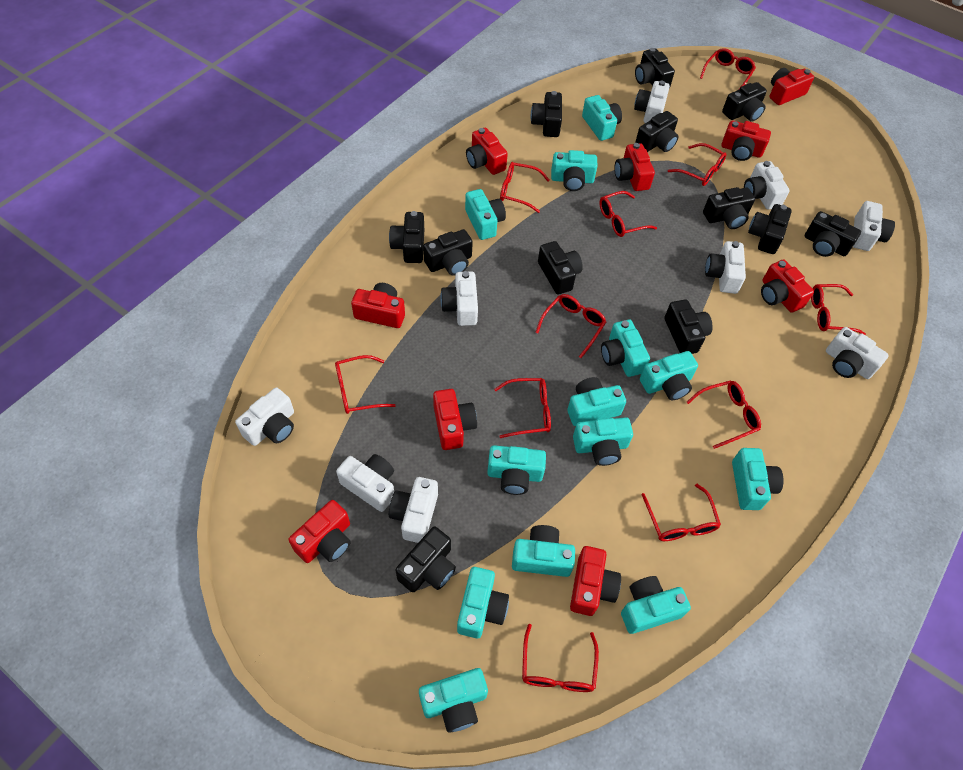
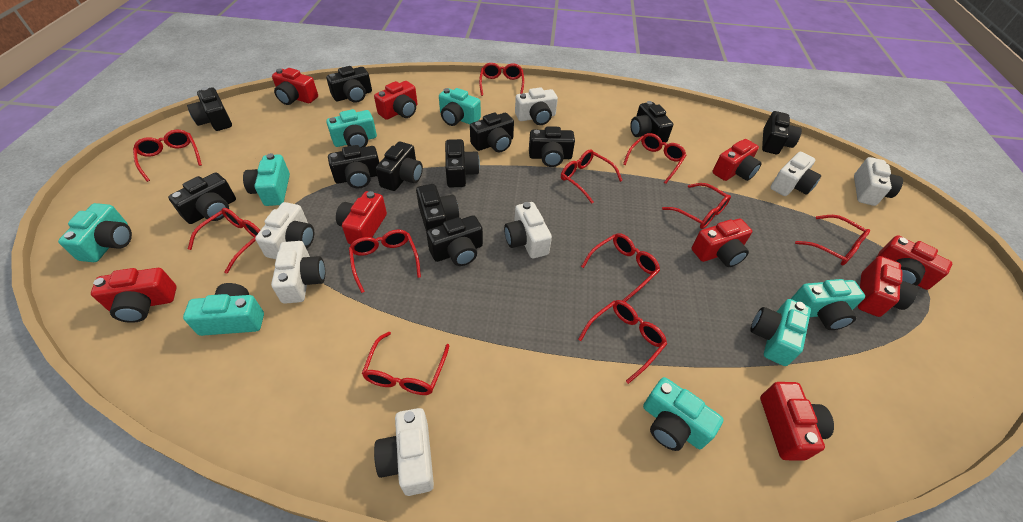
turquoise camera: [419,668,488,733] [457,567,509,638] [465,189,506,240] [487,445,546,495] [512,525,575,577] [551,150,597,191] [567,377,626,426] [573,417,633,466] [582,95,622,141] [601,320,650,377] [621,576,691,634] [640,351,698,401] [732,448,784,510] = 13 -> [58,203,132,262] [183,283,264,336] [243,153,290,206] [326,109,377,148] [439,88,481,126] [643,377,724,451] [750,299,811,366] [791,279,865,330] = 8
white camera: [235,388,294,446] [336,454,394,512] [389,477,438,543] [440,271,478,326] [634,81,670,123] [705,241,746,294] [744,161,790,210] [826,327,889,379] [853,201,895,251] = 9 -> [255,202,314,259] [271,241,325,304] [374,408,434,496] [504,202,552,258] [515,87,558,125] [770,152,821,196] [854,157,903,206] = 7

